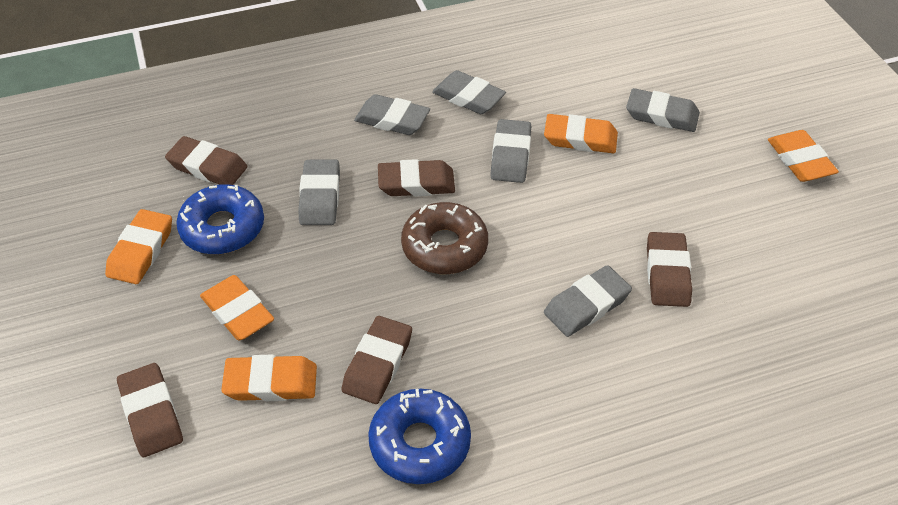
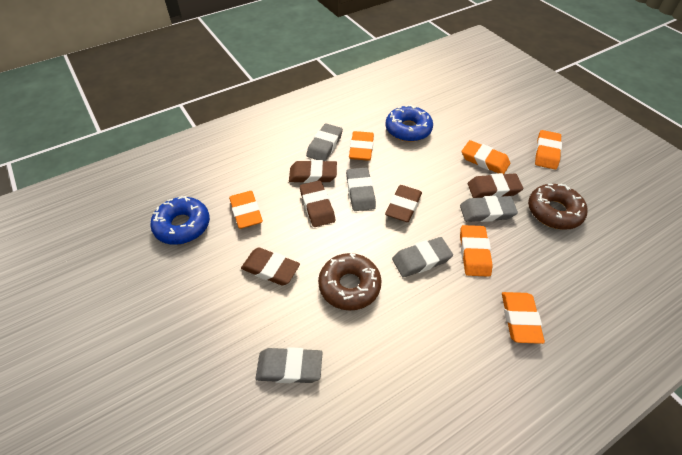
brown donut: [401,202,488,274] = 1 -> [318,253,382,311] [528,184,588,230] = 2
grey eraser: [298,159,340,225] [354,94,430,135] [432,70,506,114] [490,119,531,183] [544,265,632,337] [626,88,700,132] = 6 -> [256,347,322,383] [306,123,343,161] [346,168,376,211] [392,237,453,277] [460,196,518,222] = 5
orange eraser: [105,209,172,284] [200,275,274,340] [221,355,317,401] [544,114,618,153] [768,130,839,182] = 5 -> [229,191,263,229] [349,131,374,161] [460,225,493,277] [462,140,510,174] [502,292,545,344] [535,130,562,170] = 6

